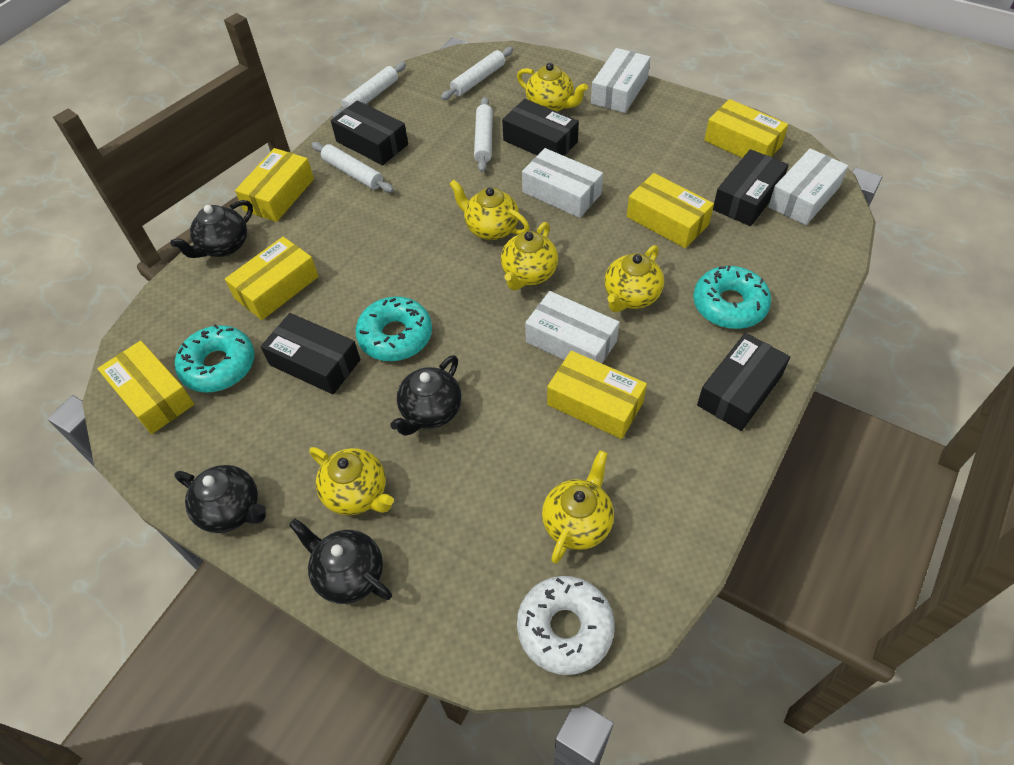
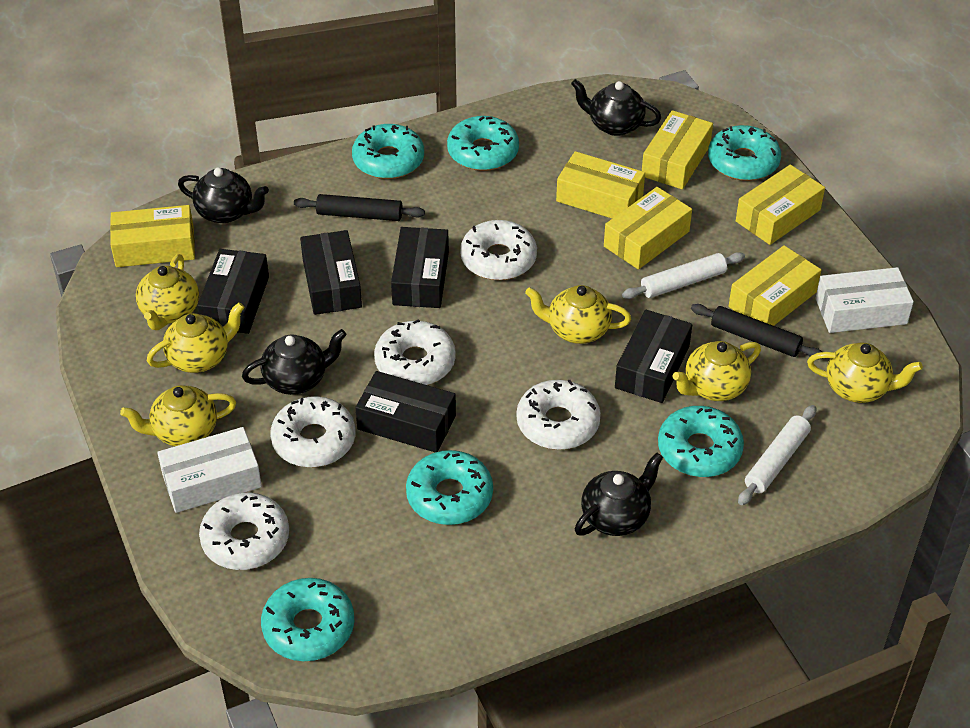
black rolling pin: none = 0 -> [294,194,425,221] [691,304,823,360] = 2
turquoise donut: [175,324,255,393] [356,297,432,361] [693,265,771,329] = 3 -> [261,578,354,661] [352,124,424,179] [406,450,493,525] [447,116,519,171] [658,406,744,477] [708,125,781,181] = 6
white box: [522,148,603,218] [525,291,619,363] [591,48,650,113] [768,148,848,225] = 4 -> [157,427,262,513] [816,267,914,333] = 2
white donut: [517,576,615,675] = 1 -> [199,493,289,570] [270,396,356,467] [374,319,456,385] [460,220,537,280] [516,380,601,450] = 5
white rolling pin: [312,142,394,193] [332,62,406,118] [441,47,513,100] [474,97,493,172] = 4 -> [622,252,745,299] [738,405,816,505] = 2

